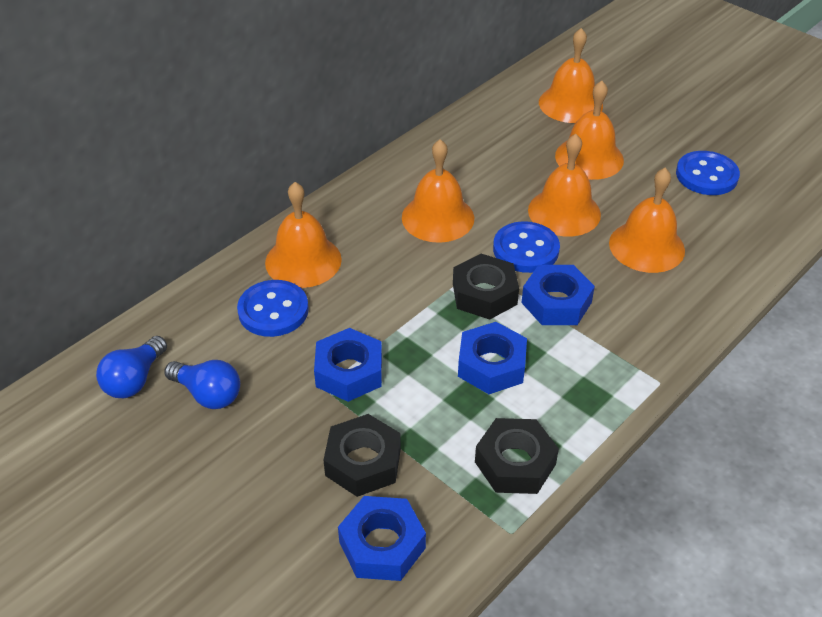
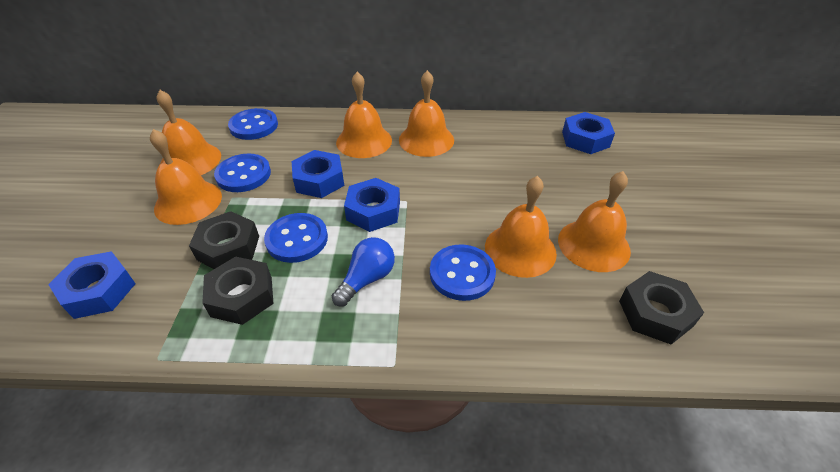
blue button: [237,280,309,337] [493,221,560,273] [676,151,740,195] = 3 -> [214,154,271,192] [228,108,278,140] [264,213,328,263] [430,244,496,301] = 4
blue light bulb: [96,336,167,398] [164,360,240,409] = 2 -> [332,237,395,306] = 1

